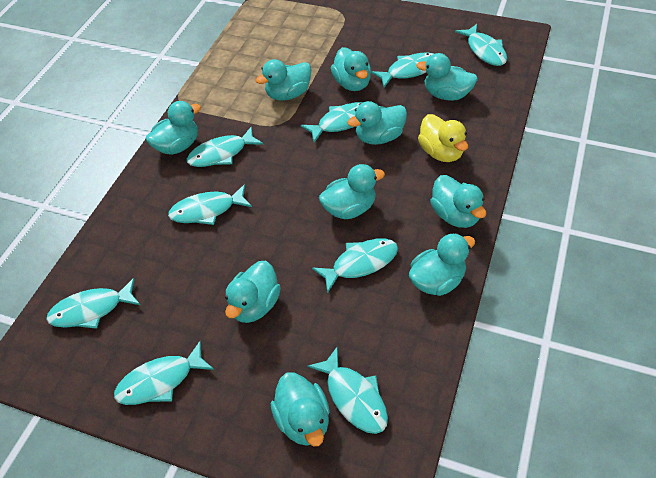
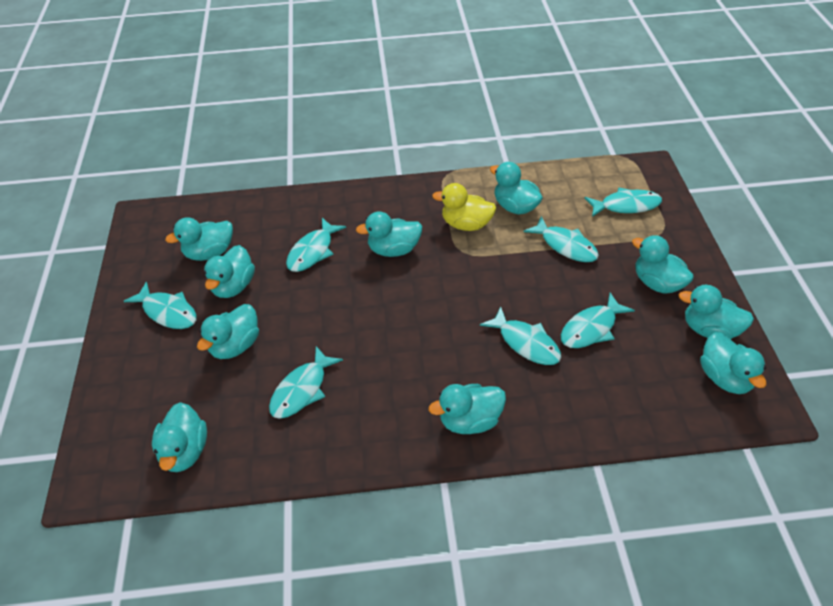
turquoise fish: [46,278,140,329] [114,341,214,405] [168,184,252,225] [187,126,264,167] [301,102,363,143] [307,347,388,434] [312,238,398,293] [371,53,434,87] [455,24,507,66] = 9 -> [124,282,197,329] [269,346,343,419] [286,218,346,272] [480,307,562,365] [524,216,599,262] [561,293,635,348] [585,187,662,217] = 7

